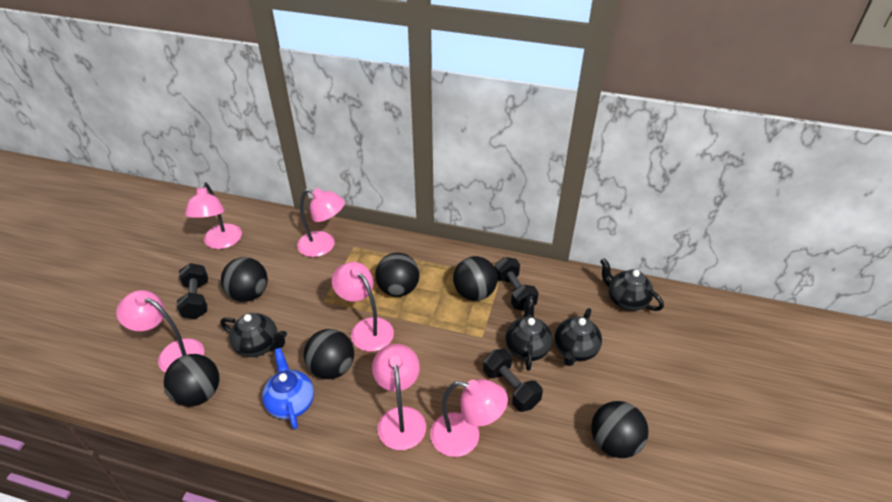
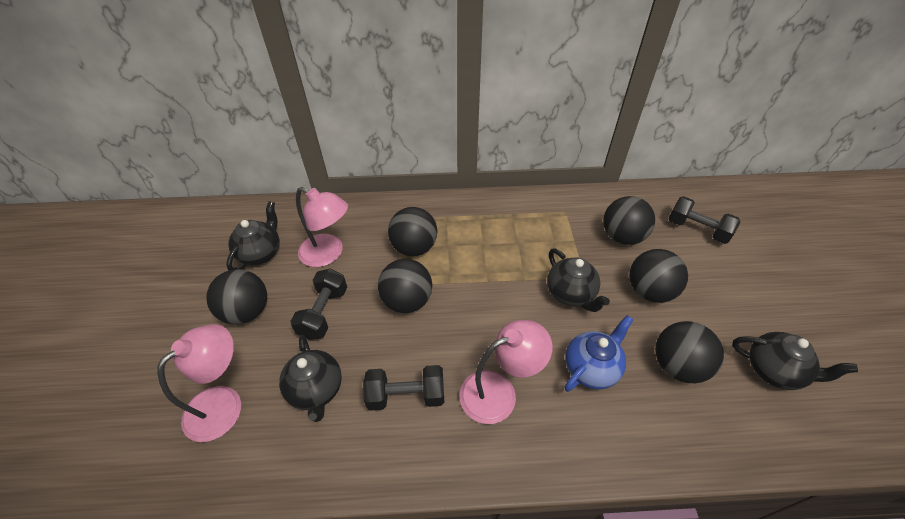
pink lamp: [116,290,204,373] [185,182,242,249] [297,188,345,257] [332,262,394,351] [372,344,426,450] [430,379,508,457] = 6 -> [157,324,241,442] [296,187,348,267] [460,320,552,424] = 3

